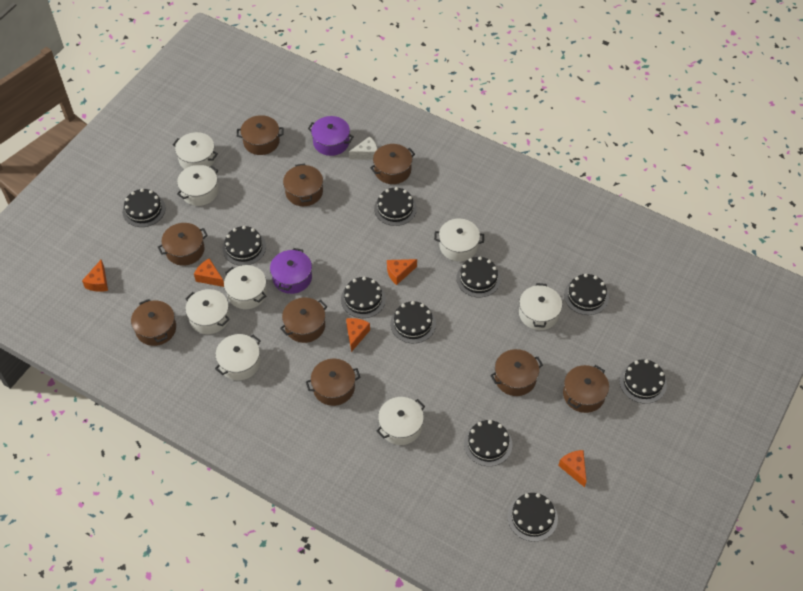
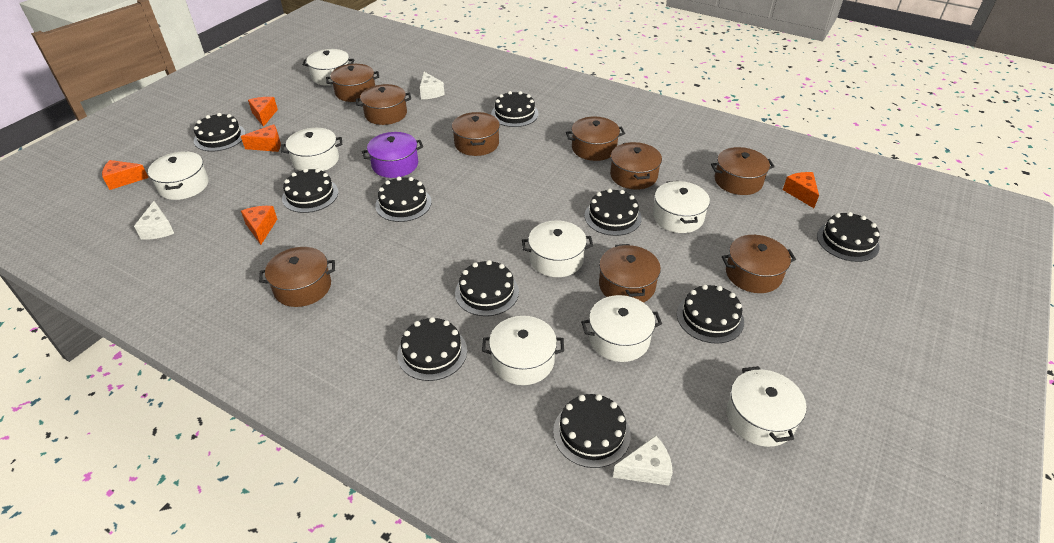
purple pot: [270,248,312,294] [308,116,354,156] = 2 -> [362,132,423,178] = 1
white cheese: [349,136,377,160] = 1 -> [134,201,174,240] [420,72,445,99] [613,436,673,486] = 3

